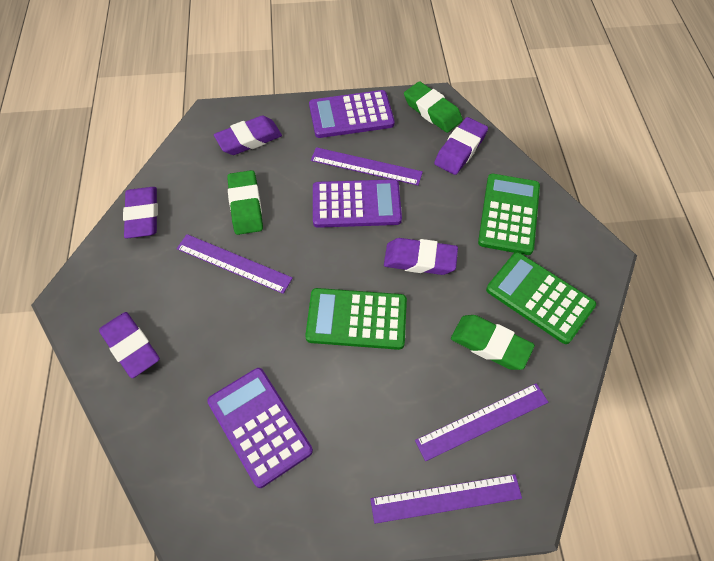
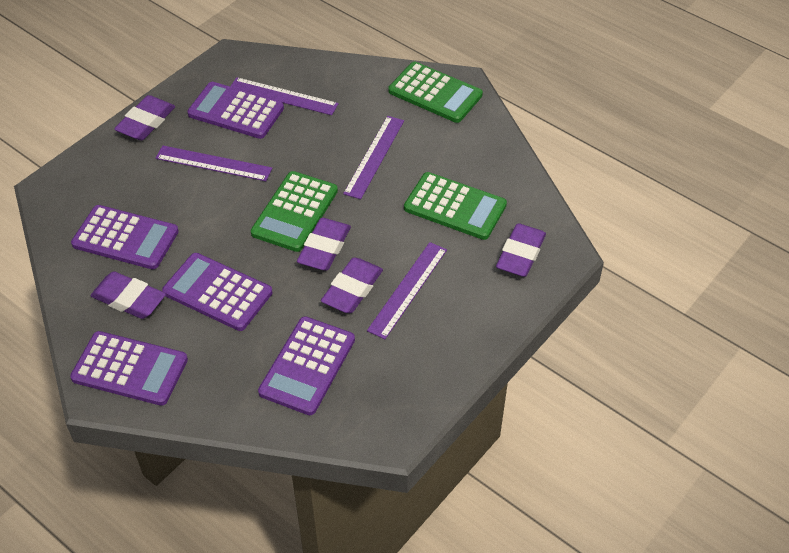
green eraser: [227,170,263,235] [404,81,463,133] [451,315,535,370] = 3 -> none = 0
purple calculator: [207,368,313,488] [309,90,395,138] [313,179,402,228] = 3 -> [70,331,188,406] [71,205,179,269] [162,253,272,331] [187,82,284,139] [258,316,355,415] = 5

